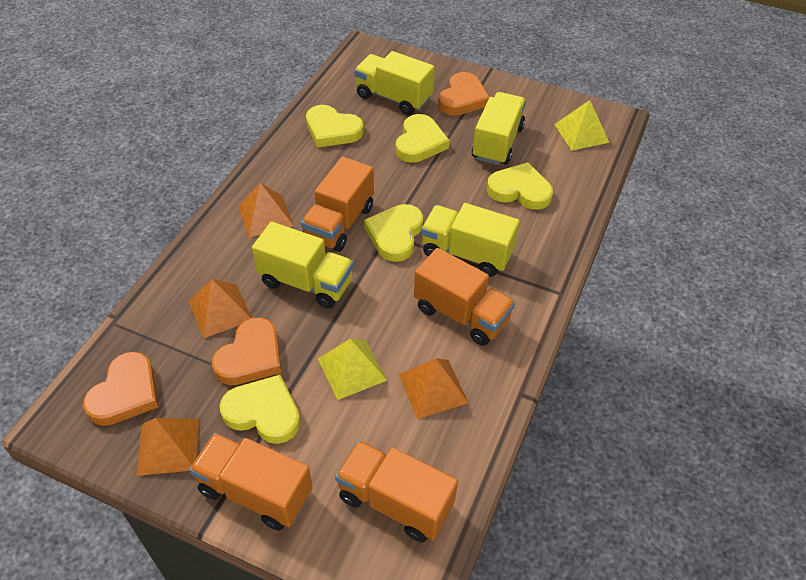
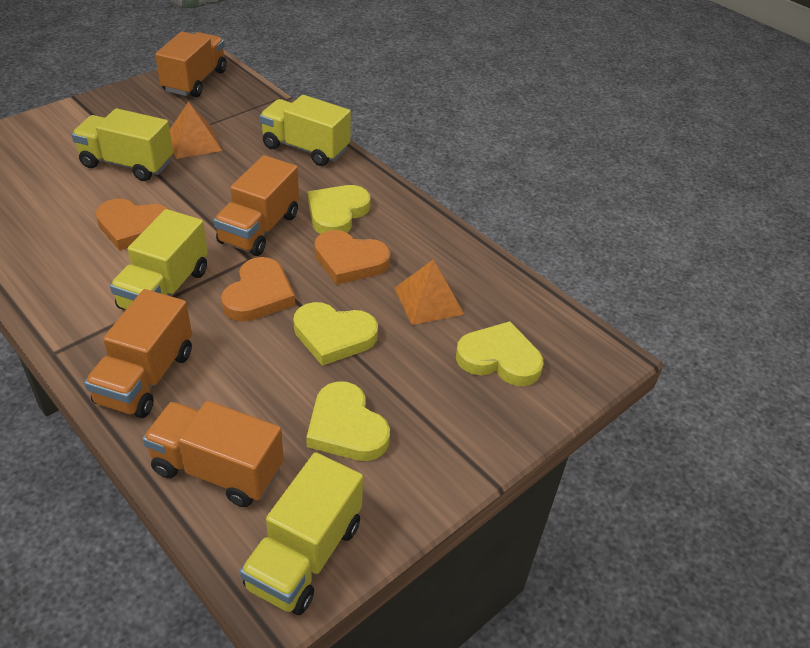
orange pyramid: [136,418,199,476] [189,279,252,338] [238,183,294,238] [399,359,468,419] = 4 -> [170,102,222,159] [394,259,464,325] = 2
yellow heart: [220,375,300,444] [306,105,364,148] [364,204,423,262] [396,114,450,163] [487,162,553,210] = 5 -> [293,302,378,366] [306,381,390,461] [308,185,370,234] [456,321,543,386] = 4
yellow pyramid: [317,339,387,400] [554,100,610,151] = 2 -> none = 0

